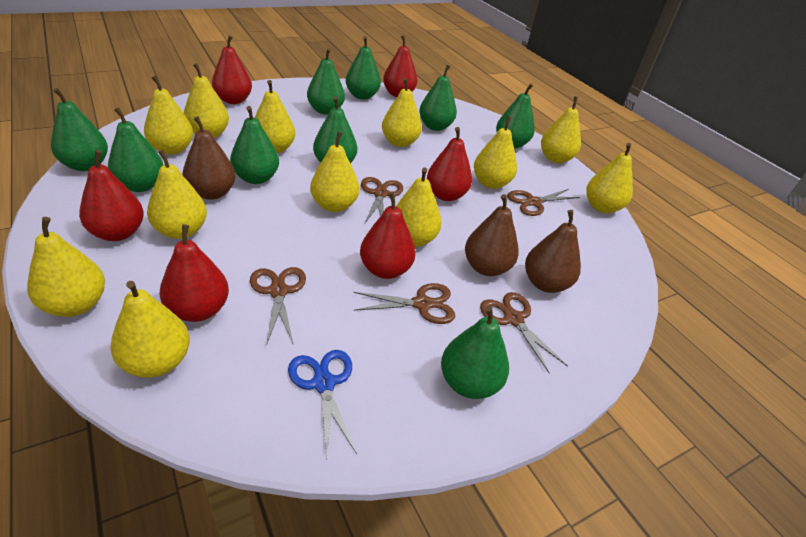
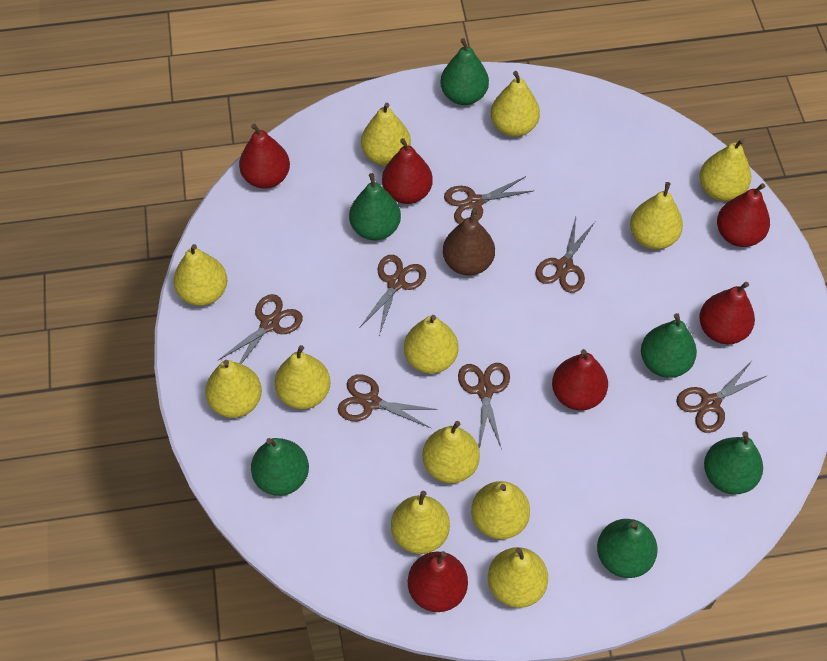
blue scissors: [288,350,357,460] = 1 -> none = 0
brown pear: [183,116,236,200] [465,194,519,276] [525,210,581,293] = 3 -> [443,209,495,276] = 1
brown scissors: [250,267,306,343] [353,283,455,324] [361,177,403,223] [480,292,568,373] [507,189,580,216] = 5 -> [218,294,303,364] [338,374,438,428] [360,255,426,335] [444,176,533,224] [458,363,510,450] [536,217,595,293] [676,362,768,433] = 7
green pear: [51,88,108,171] [108,107,163,192] [230,106,279,184] [307,48,345,115] [313,96,357,163] [346,36,381,100] [419,65,457,131] [441,306,509,399] [496,83,535,148] = 9 -> [251,438,309,496] [349,173,401,241] [440,38,489,105] [597,519,658,578] [641,313,697,378] [704,431,763,494] = 6

